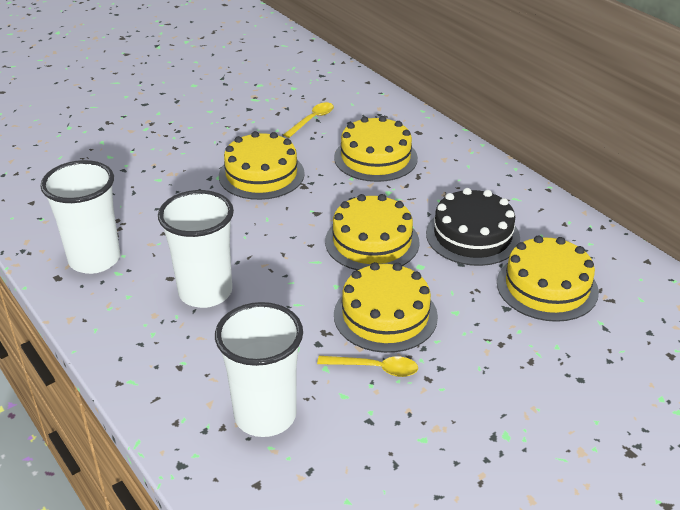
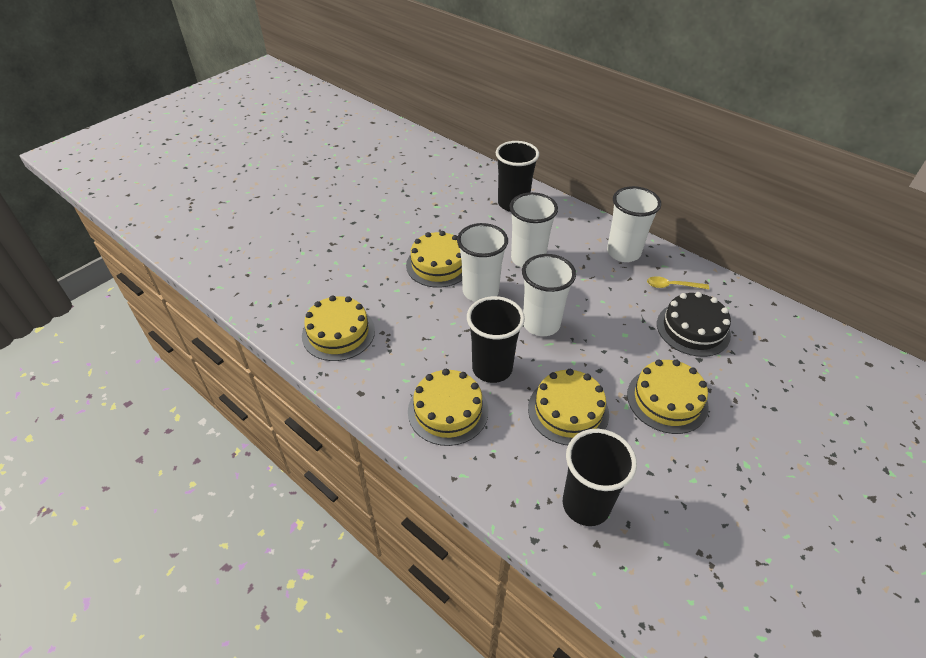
black cup: none = 0 -> [467,296,525,383] [496,141,539,212] [563,429,637,526] = 3
white cup: [40,160,120,274] [158,190,234,308] [215,302,303,437] = 3 -> [457,223,508,302] [509,192,558,268] [522,254,576,336] [607,186,661,262] = 4
yellow spoon: [283,102,334,138] [317,356,418,377] = 2 -> [647,276,709,289] = 1

